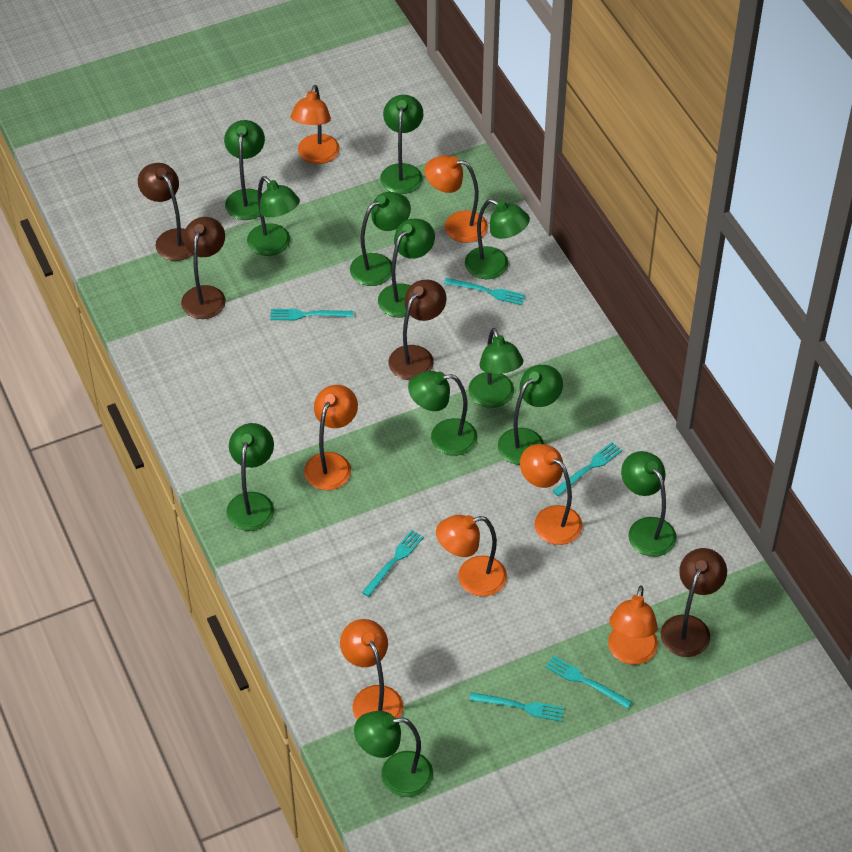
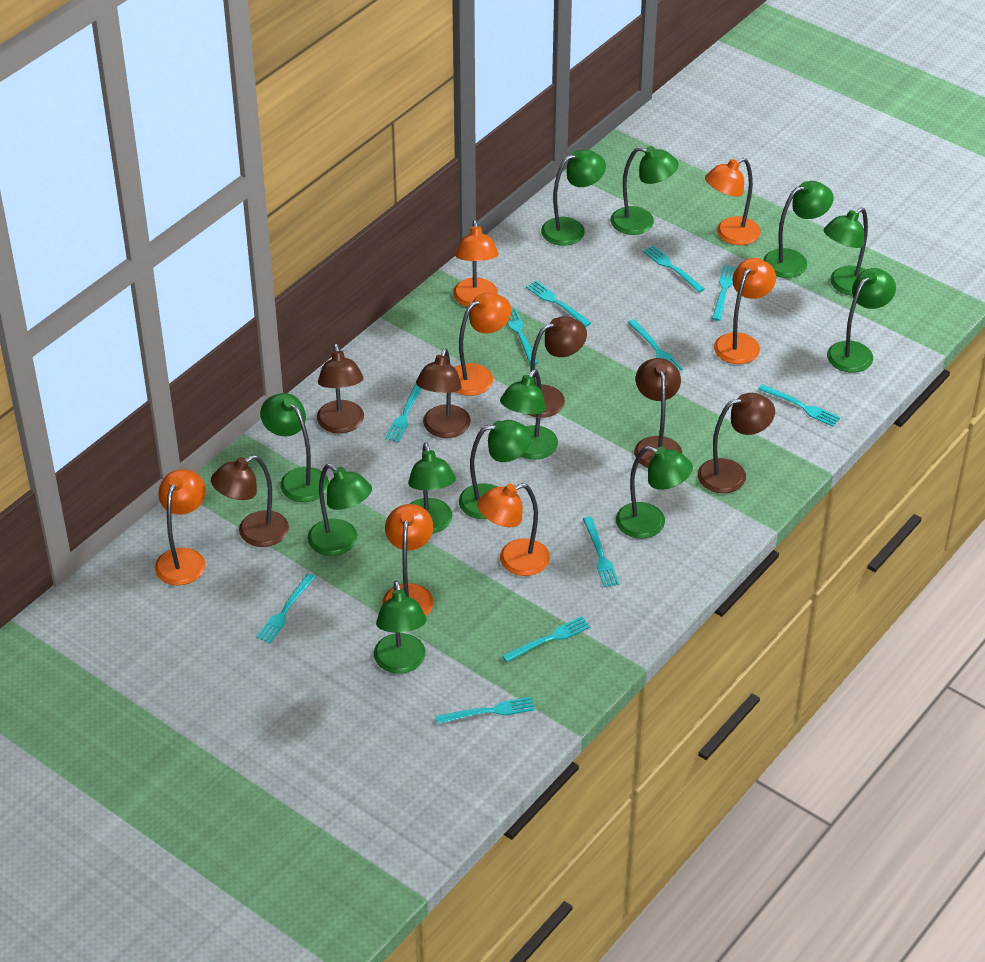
brown lamp: [138,163,193,261] [181,217,226,319] [388,280,446,380] [661,548,727,657] = 4 -> [211,455,289,547] [317,343,364,433] [416,348,471,438] [528,316,587,418] [634,358,682,468] [698,393,775,493] = 6
turquoise fork: [270,309,353,320] [362,530,424,597] [444,278,526,305] [469,692,564,722] [545,655,632,709] [553,442,622,496] = 6 -> [256,573,315,643] [385,383,422,442] [435,697,535,724] [502,616,591,662] [507,308,538,365] [526,281,591,327] [583,517,619,587] [628,319,683,372] [643,245,705,293] [712,265,737,321] [758,384,840,427] = 11

